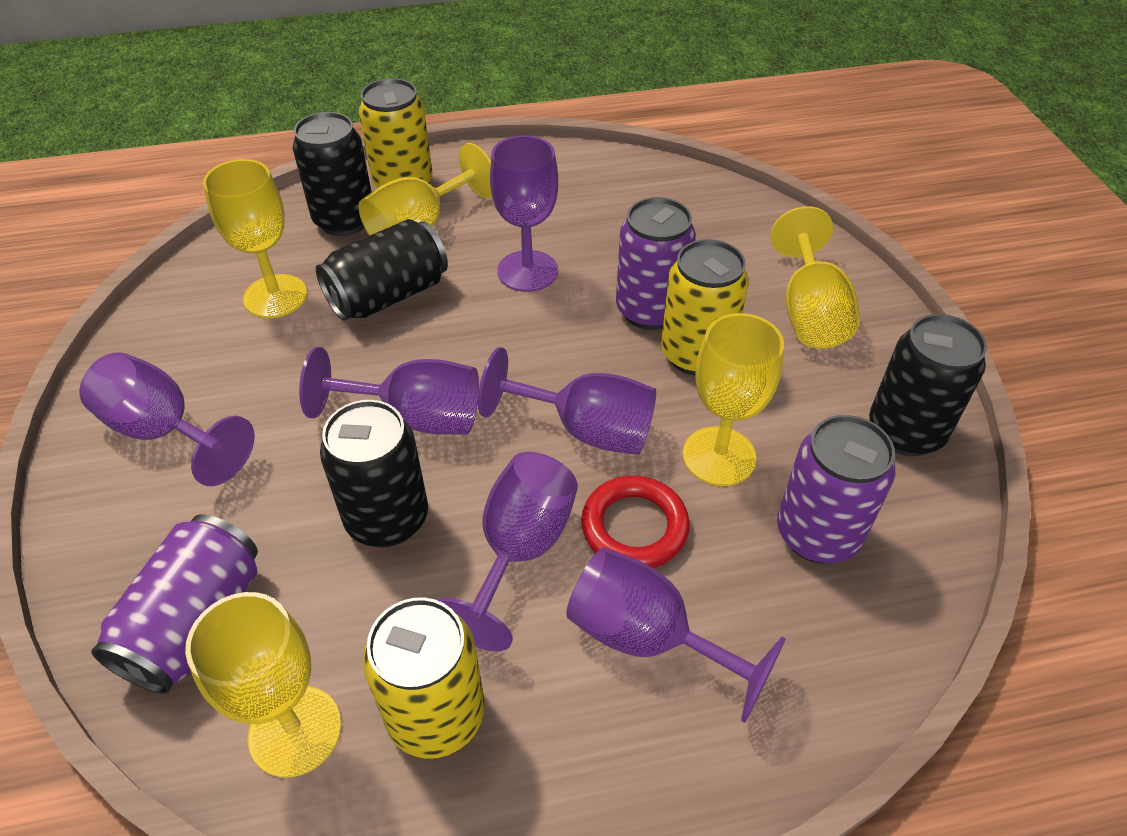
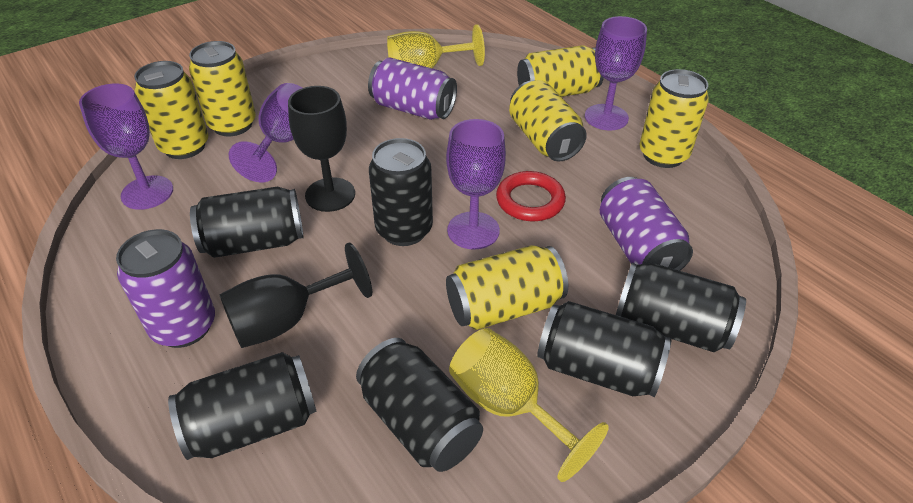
black can: [293,112,372,236] [316,219,448,321] [320,400,428,547] [869,314,987,456] = 4 -> [168,352,316,460] [190,187,304,258] [356,338,483,472] [369,138,433,246] [537,301,672,397] [616,263,746,352] = 6
black goblet: none = 0 -> [219,243,372,348] [288,86,355,212] = 2
purple goblet: [80,352,255,486] [299,347,479,435] [437,452,578,651] [478,347,656,455] [490,135,558,292] [566,547,786,723] = 6 -> [79,84,173,210] [229,83,302,183] [446,119,506,250] [585,16,647,131] = 4
yellow can: [359,78,433,188] [363,597,485,759] [661,239,749,375] = 3 -> [134,61,208,159] [189,41,256,136] [446,245,568,330] [509,80,587,162] [517,45,604,97] [639,69,709,168] = 6
yellow goblet: [185,592,341,777] [203,159,307,318] [358,143,492,236] [683,313,784,486] [770,206,860,349] = 5 -> [387,24,485,68] [449,328,609,482] = 2

